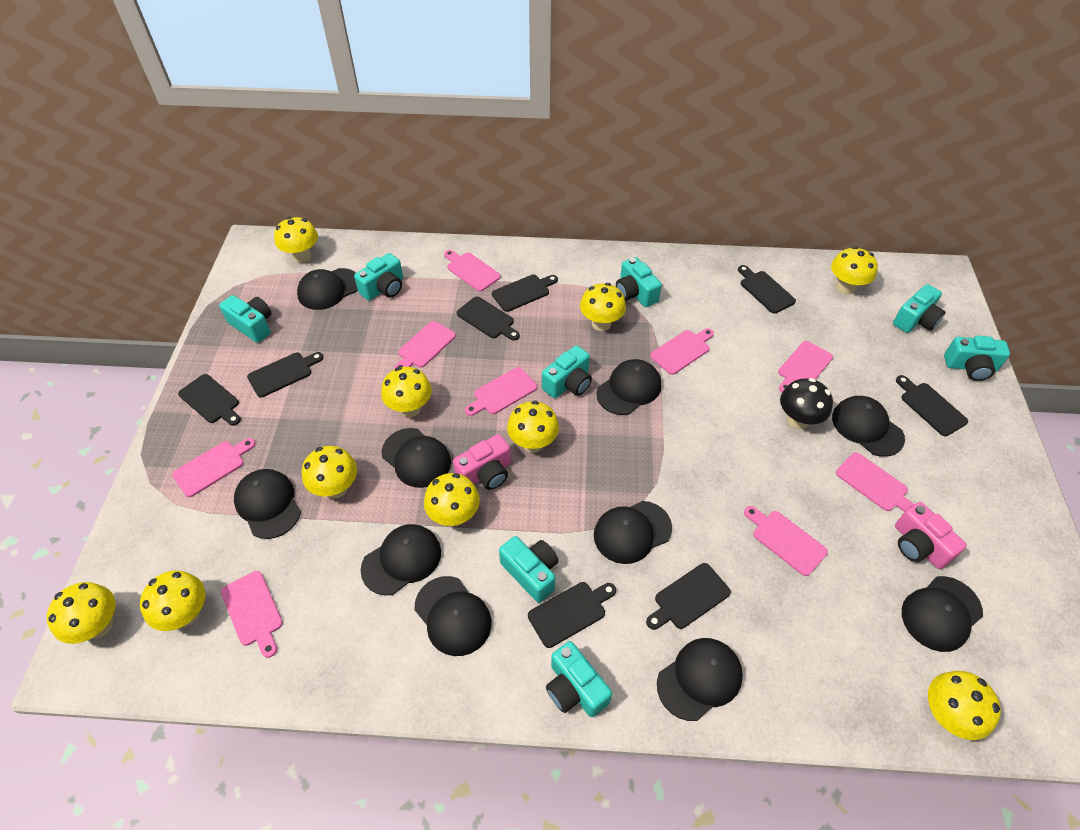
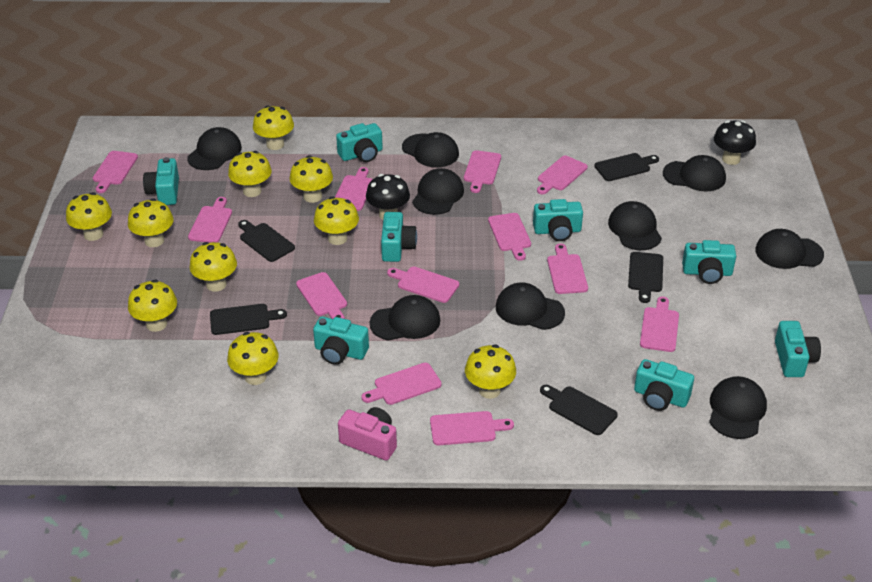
black cap: [234,469,301,539] [297,268,358,310] [360,524,441,596] [382,428,451,488] [415,576,491,656] [594,501,672,564] [596,359,661,415] [657,638,743,721] [832,396,905,457] [902,576,983,652] = 10 -> [187,127,242,170] [370,295,440,341] [402,132,459,168] [412,168,464,215] [496,283,565,330] [608,201,662,250] [663,155,726,191] [709,376,767,439] [755,229,824,269] = 9
black cutting board: [178,374,241,426] [247,352,324,397] [457,296,520,341] [492,275,558,312] [528,582,616,648] [646,563,731,630] [738,265,796,313] [896,375,968,436] = 8 -> [210,304,287,335] [238,220,295,262] [540,385,618,435] [594,153,659,181] [628,252,663,303] = 5
black mushroom: [780,378,833,429] = 1 -> [366,174,410,220] [714,120,756,165] = 2
pink camera: [453,434,511,490] [895,502,967,569] = 2 -> [338,407,397,460] = 1
pink cutting board: [172,438,255,497] [221,571,283,658] [394,321,456,369] [444,250,501,291] [465,367,537,416] [650,328,714,375] [744,506,828,576] [778,341,833,392] [836,452,914,512] = 9 -> [93,151,138,193] [188,197,232,243] [296,272,347,319] [335,167,373,211] [361,363,442,405] [387,267,459,303] [430,411,514,445] [464,150,501,193] [488,213,531,261] [537,156,588,194] [547,244,588,294] [640,297,679,352] = 12

